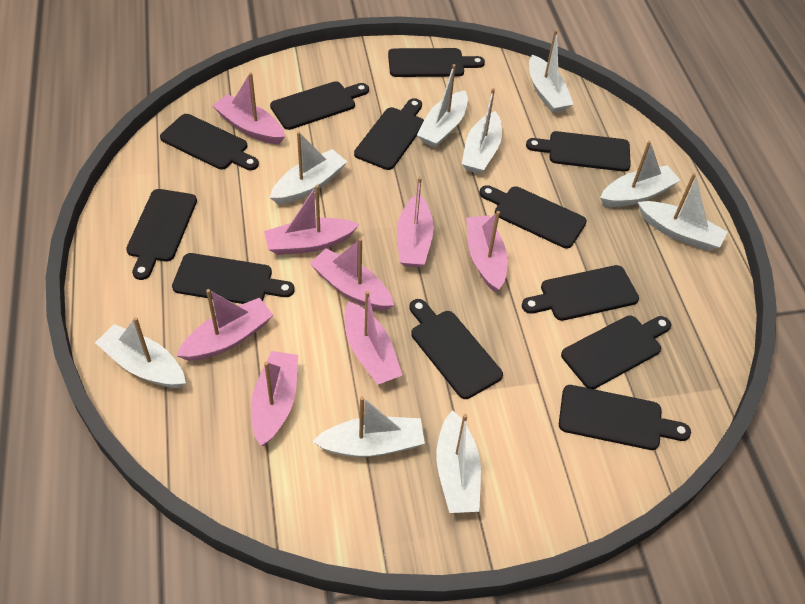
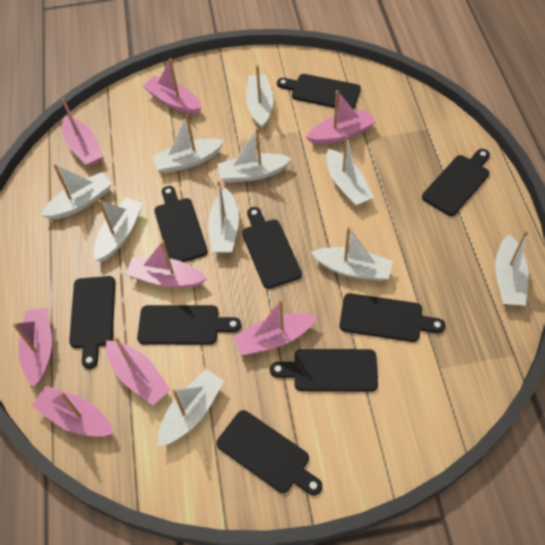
black cutting board: [126,189,197,280] [160,114,259,170] [172,253,295,304] [270,81,369,130] [354,98,424,170] [388,48,485,77] [410,299,503,399] [479,185,587,249] [522,265,639,321] [526,131,631,172] [559,385,691,450] [561,316,671,389] = 12 -> [69,276,115,369] [137,305,241,345] [154,186,208,262] [217,410,322,496] [242,207,302,289] [270,349,378,392] [277,74,361,109] [340,293,445,342] [422,149,490,216] = 9
white boat: [95,317,186,388] [270,131,347,204] [312,396,425,457] [417,64,468,148] [436,410,481,513] [462,88,502,174] [529,30,574,113] [600,141,681,207] [638,173,728,251] = 9 -> [40,164,112,220] [94,198,143,262] [152,114,224,173] [158,369,224,447] [209,181,239,253] [217,128,292,183] [246,65,273,129] [311,227,393,281] [326,135,374,206] [495,231,529,306] = 10

